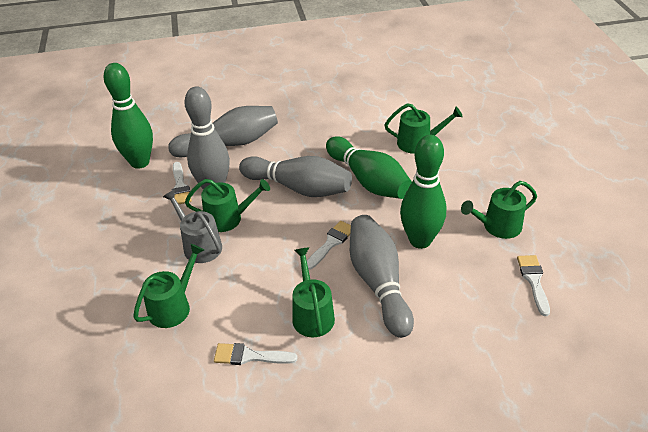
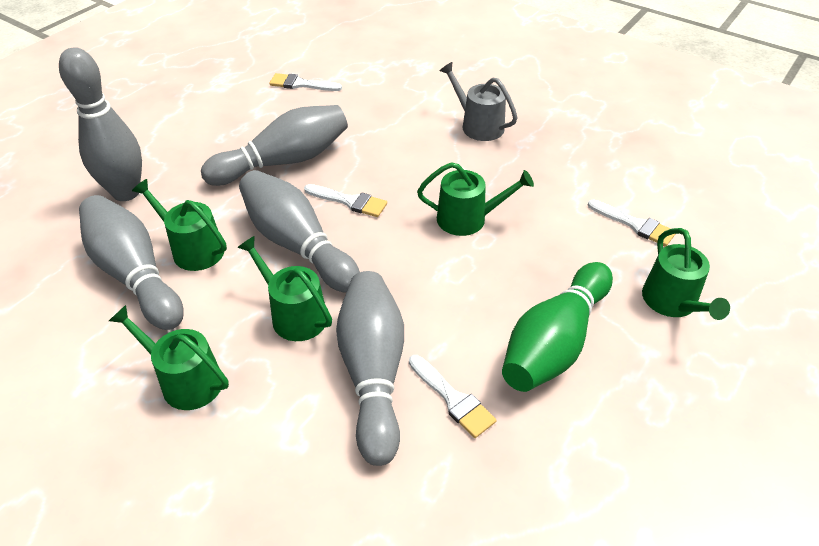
green bowling pin: [104,63,153,169] [326,136,412,199] [400,135,446,249] = 3 -> [502,262,613,392] = 1
grey bowling pin: [168,106,278,157] [184,87,230,189] [239,156,352,197] [350,215,414,338] = 4 -> [59,47,142,201] [79,195,184,330] [201,105,348,186] [239,170,360,293] [336,271,404,466] = 5

